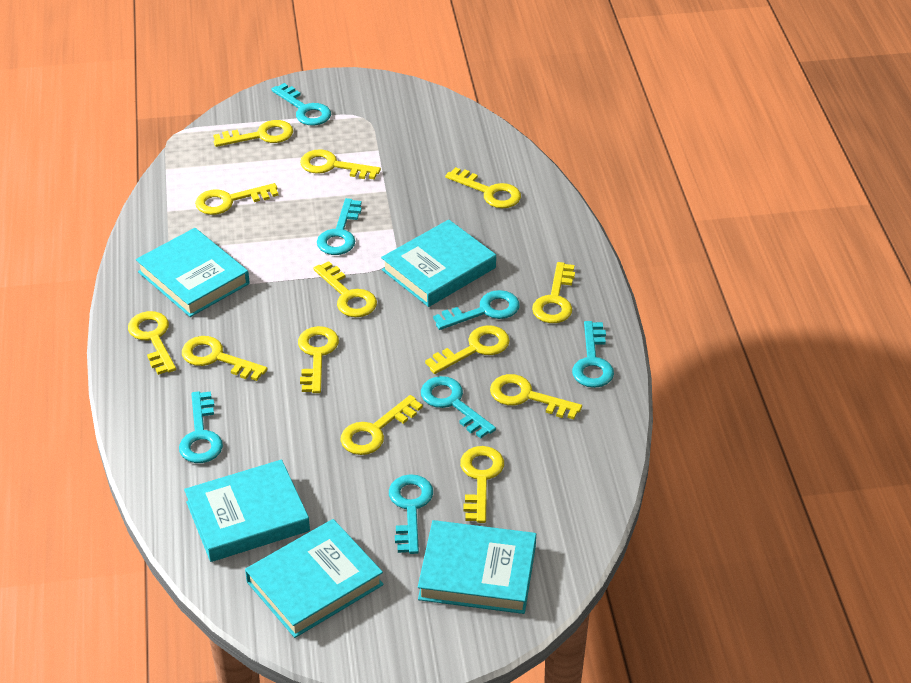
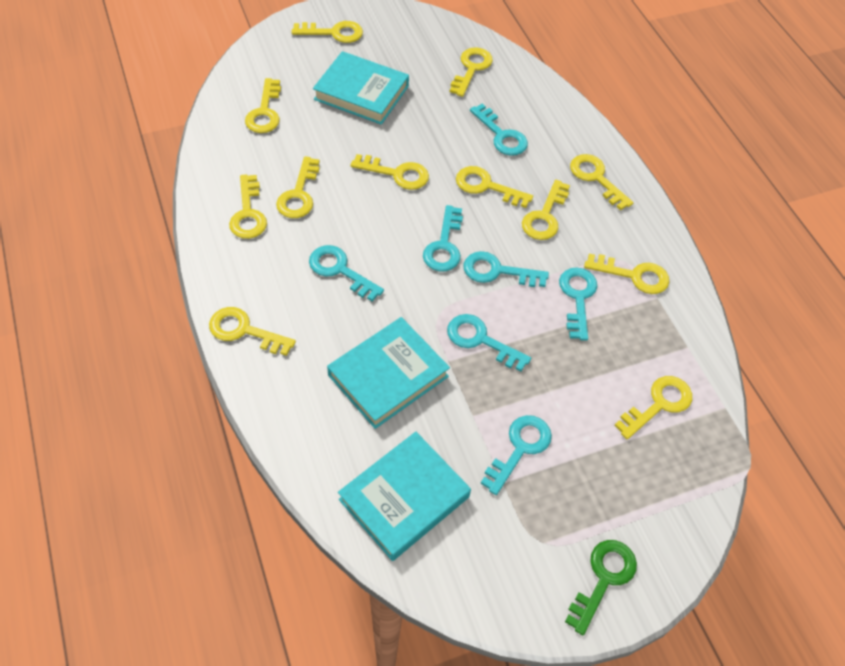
green key: none = 0 -> [565,540,637,635] = 1
turquoise book: [136,228,250,317] [184,459,310,562] [245,519,384,638] [381,220,496,307] [418,520,536,614] = 5 -> [313,51,409,125] [327,317,450,429] [338,432,471,561] = 3
yellow key: [128,311,176,375] [182,336,267,381] [195,183,279,215] [213,120,293,147] [298,326,339,393] [300,149,381,179] [313,261,377,317] [340,395,423,455] [425,325,510,374] [445,167,521,208] [460,446,504,523] [490,374,582,420] [532,262,575,323] = 13 -> [209,307,296,356] [229,175,267,239] [245,78,281,133] [276,156,320,218] [292,21,363,43] [351,154,429,190] [450,47,493,97] [456,166,533,208] [522,180,570,240] [570,154,633,210] [584,254,669,294] [614,376,692,439] = 12

